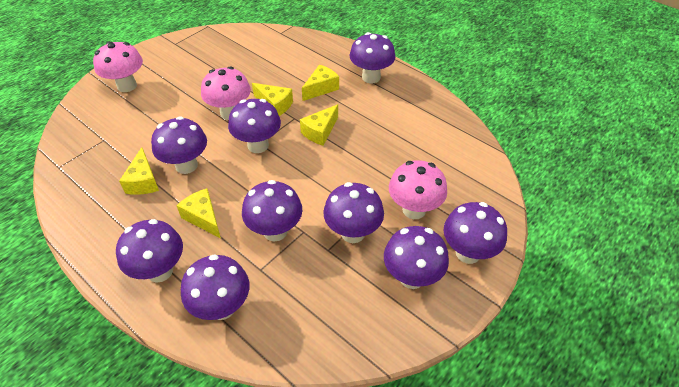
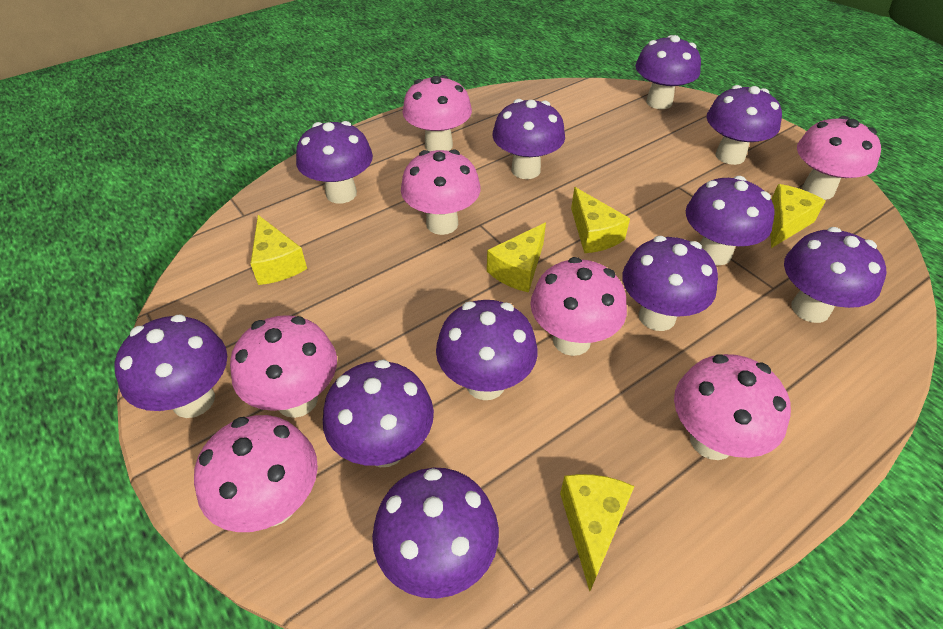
pink mushroom: [93,41,143,92] [201,66,251,120] [389,160,447,219] = 3 -> [194,415,318,532] [230,315,337,418] [401,149,481,235] [402,75,472,151] [530,257,627,356] [674,354,791,460] [797,116,881,200] = 7
purple mushroom: [116,219,183,283] [151,116,207,174] [181,254,249,320] [228,99,281,153] [242,180,302,242] [323,182,384,243] [349,32,396,83] [384,226,449,289] [443,202,507,264] = 9 -> [114,314,227,418] [296,121,373,204] [323,359,434,467] [372,468,499,598] [436,300,537,400] [492,99,565,179] [622,236,718,331] [635,35,701,109] [686,176,775,265] [707,85,782,165] [784,227,886,323] = 11

